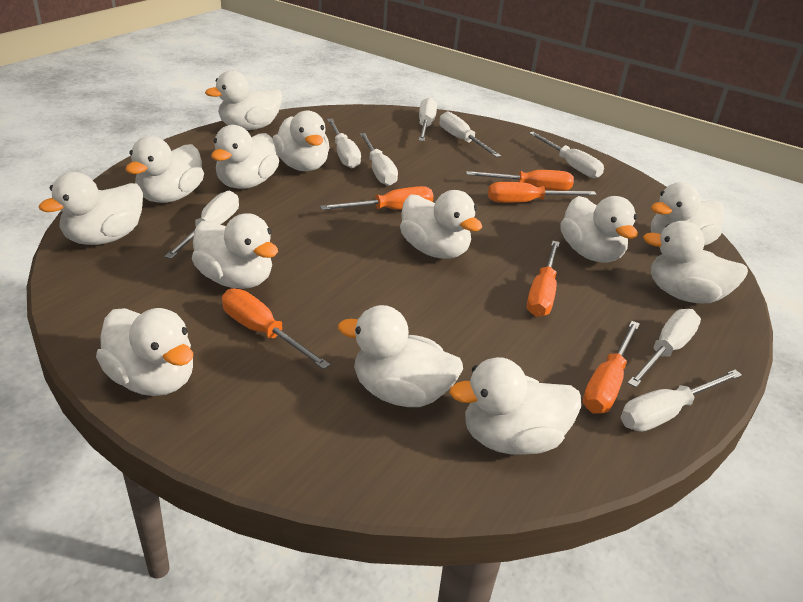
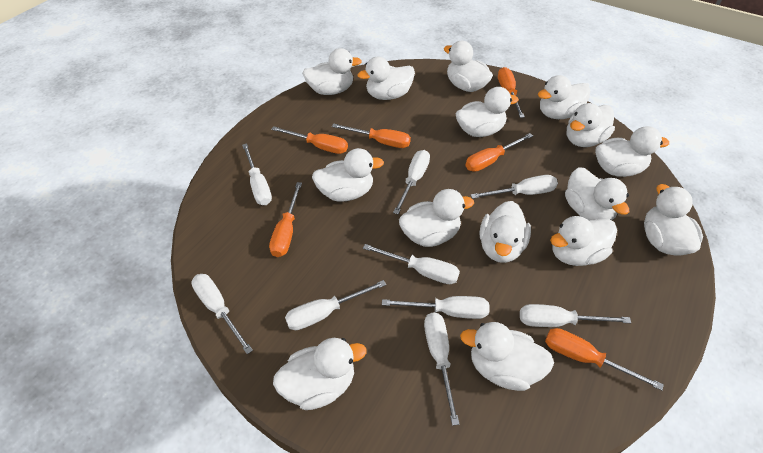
white duck: [39,172,143,245] [96,308,193,396] [126,136,204,203] [192,213,278,289] [205,70,283,130] [211,125,279,189] [273,110,330,171] [338,305,463,407] [400,190,482,258] [449,357,581,455] [560,196,638,262] [643,221,748,303] [651,182,725,246] = 13 -> [273,338,367,410] [302,48,362,95] [312,148,384,202] [358,57,415,100] [399,189,474,247] [444,41,493,92] [456,87,519,137] [460,322,554,391] [480,201,531,263] [538,75,590,119] [550,216,617,266] [565,167,629,220] [567,103,615,147] [595,126,669,177] [644,184,703,255] = 15
white screwdriver: [164,191,239,259] [327,119,361,168] [360,133,398,186] [418,97,437,141] [439,111,501,157] [529,132,604,178] [621,370,742,432] [628,309,701,388] = 8 -> [191,274,253,354] [242,143,272,205] [285,280,386,330] [363,244,460,284] [382,296,490,319] [393,150,430,214] [424,312,459,426] [471,175,558,199] [520,304,631,327] = 9

